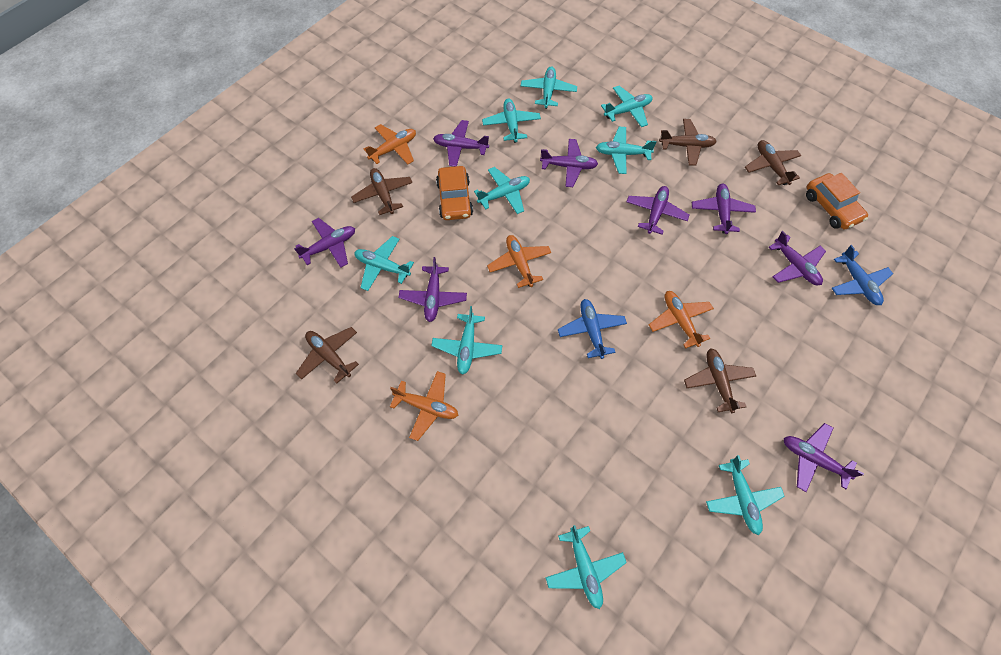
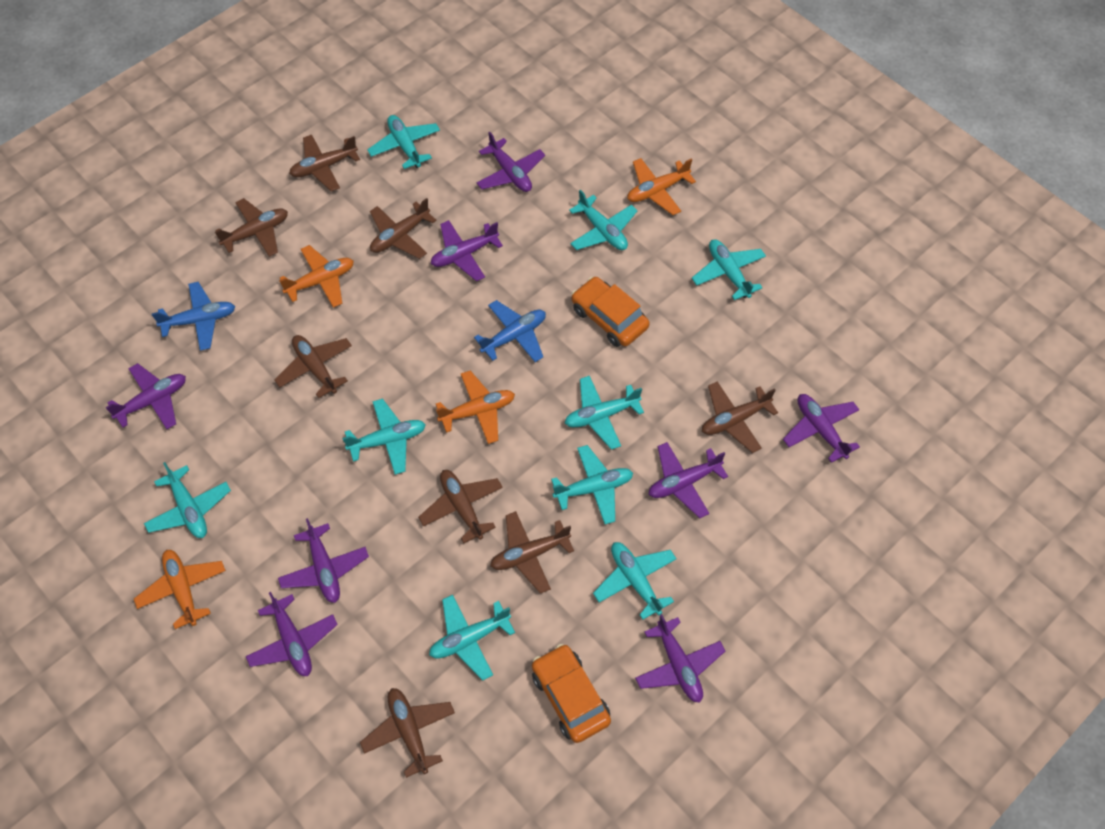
brown plane: [296,327,359,384] [351,168,413,215] [659,119,717,166] [684,348,756,413] [745,140,802,185] = 5 -> [215,198,288,257] [274,335,352,398] [289,135,360,192] [360,688,455,778] [370,198,437,259] [418,470,503,543] [490,511,574,594] [702,382,778,453] = 8

